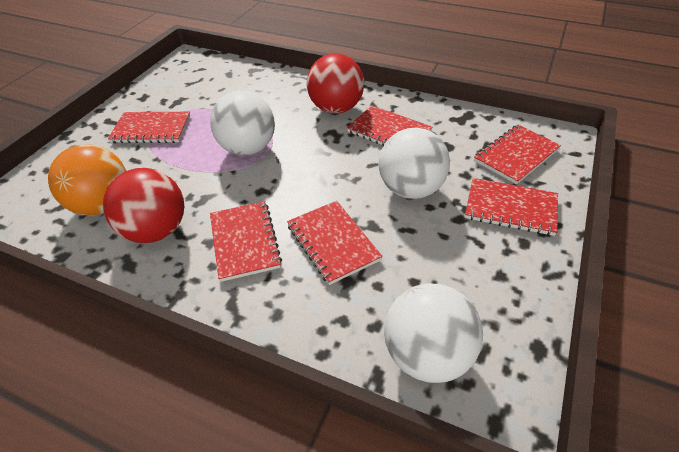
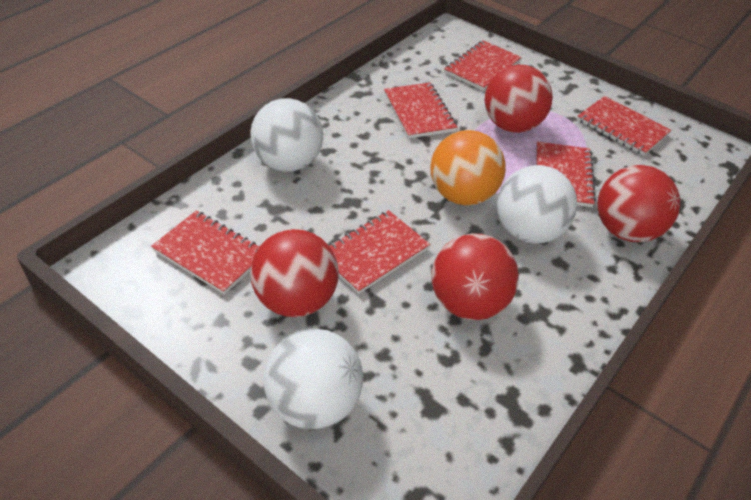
red ball: [103,168,184,243] [307,53,364,114] = 2 -> [250,229,339,317] [431,233,519,320] [485,65,553,133] [598,165,680,242] = 4

